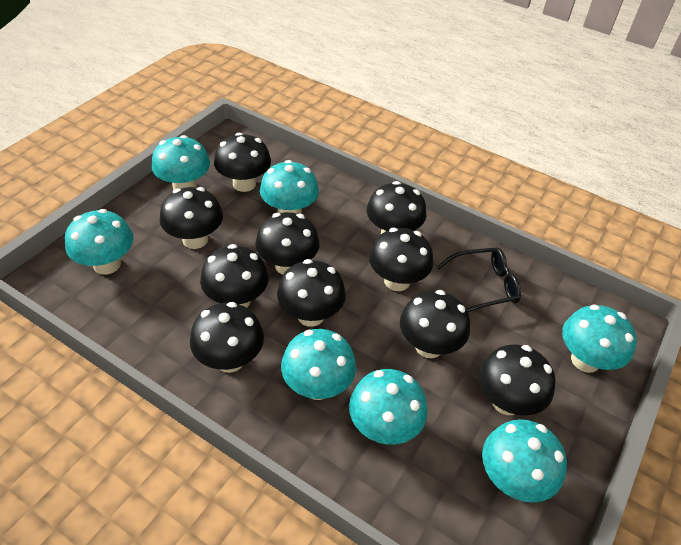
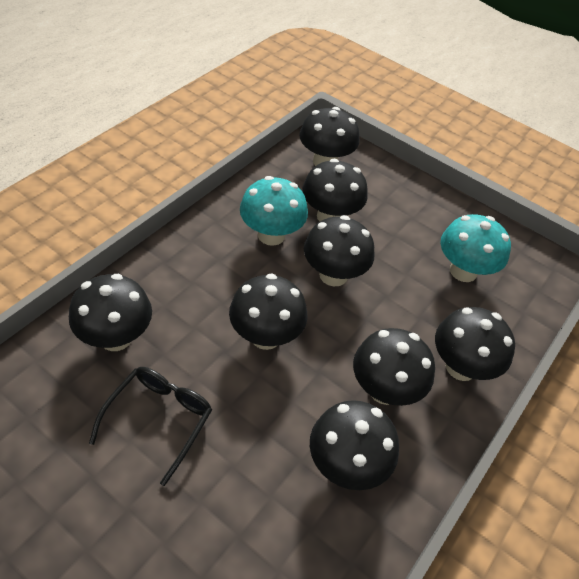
black mushroom: [160,187,223,249] [190,302,264,373] [200,244,269,307] [214,133,271,192] [255,212,320,275] [277,259,346,327] [367,181,426,234] [369,228,433,291] [400,290,470,358] [479,344,555,416] = 10 -> [69,274,152,351] [229,274,307,350] [299,107,359,166] [302,159,368,222] [304,215,374,286] [310,400,399,490] [353,328,435,406] [435,307,515,381] = 8
turquoise mushroom: [65,209,133,275] [151,135,210,190] [260,160,319,214] [281,329,356,400] [349,369,427,445] [482,419,567,503] [562,305,637,373] = 7 -> [240,176,308,246] [440,214,511,282] = 2

